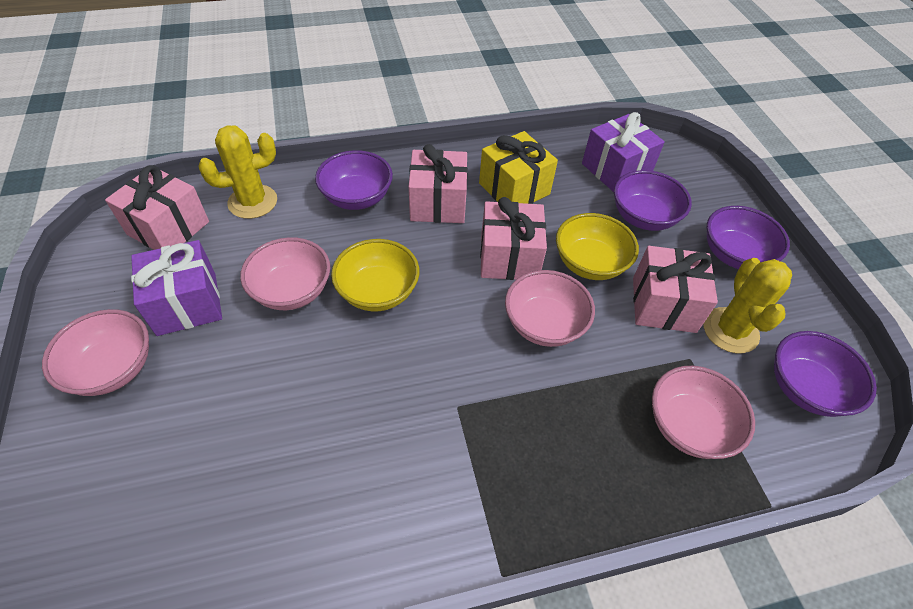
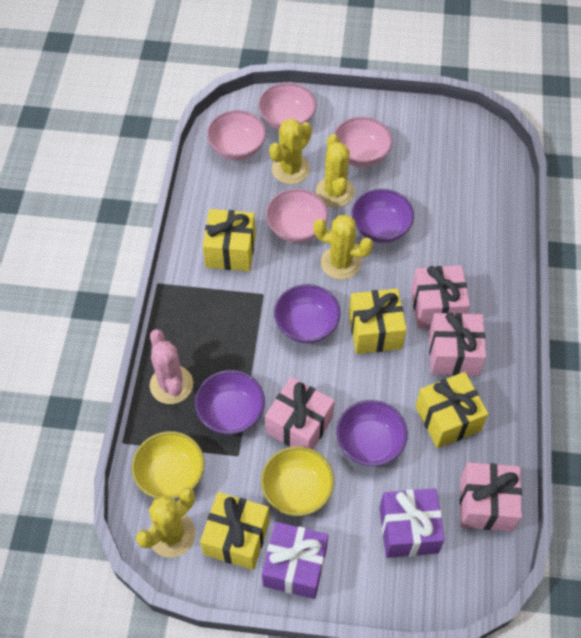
pink cactus: none = 0 -> [150,329,193,404] = 1
yellow cactus: [198,125,277,219] [704,258,792,353] = 2 -> [136,487,196,558] [269,119,312,184] [313,215,373,280] [316,134,355,207] = 4
yellow gift: [479,131,558,204] = 1 -> [200,492,270,570] [203,209,256,271] [349,289,407,354] [415,372,488,448] = 4

